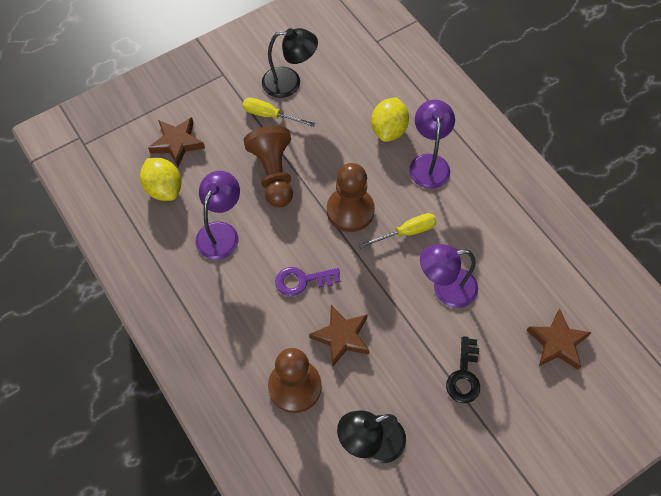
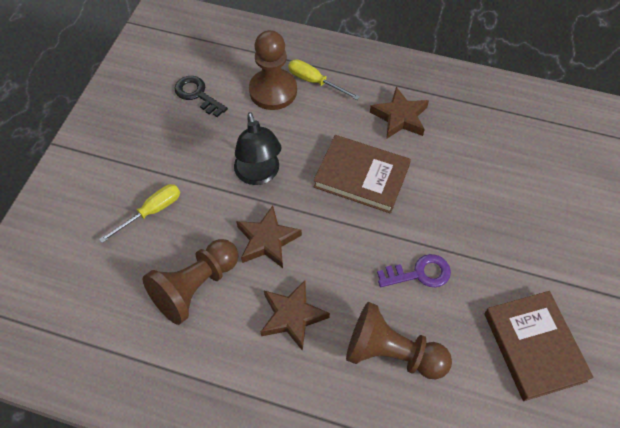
black lamp: [262,28,318,98] [337,411,406,463] = 2 -> [234,112,282,185] = 1
brown book: none = 0 -> [314,135,411,214] [484,291,594,401] = 2
purple lamp: [196,171,240,260] [409,100,455,189] [420,244,478,308] = 3 -> none = 0
yellow lemon: [140,158,181,201] [371,97,409,142] = 2 -> none = 0

